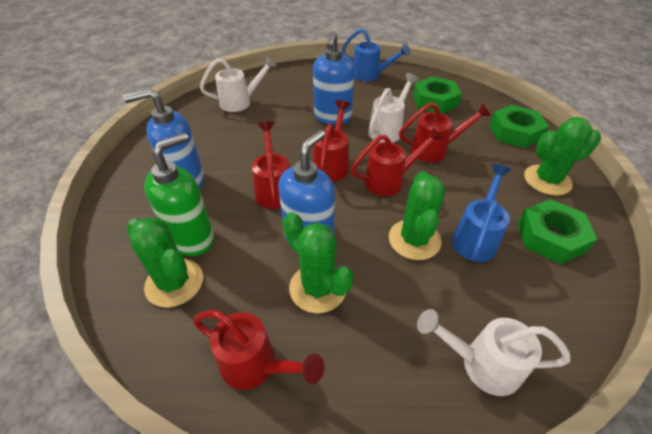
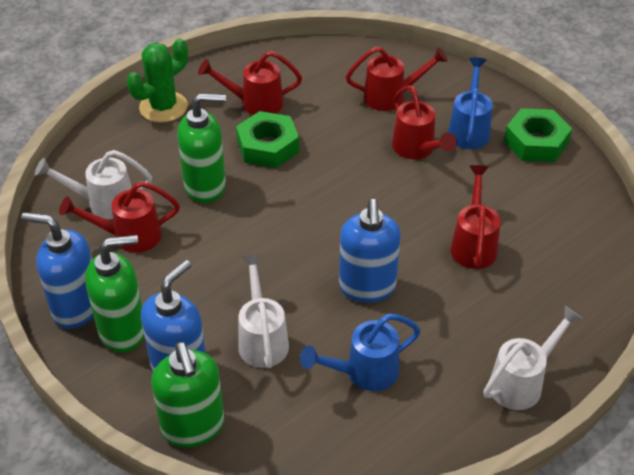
green cactus: [126,217,203,308] [283,212,353,313] [389,171,446,260] [524,117,601,196] = 4 -> [127,38,188,123] = 1
green nut: [413,76,462,114] [489,105,549,148] [518,199,597,264] = 3 -> [236,111,299,168] [504,108,572,162] = 2
green soap dispenser: [144,133,214,256] = 1 -> [85,235,144,353] [151,342,224,448] [177,93,226,203] = 3

